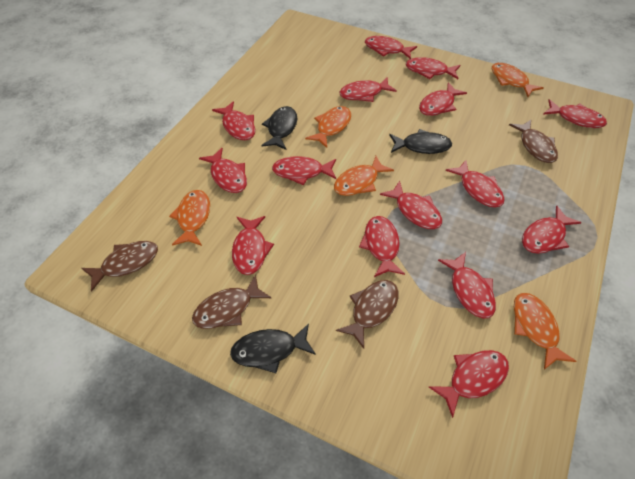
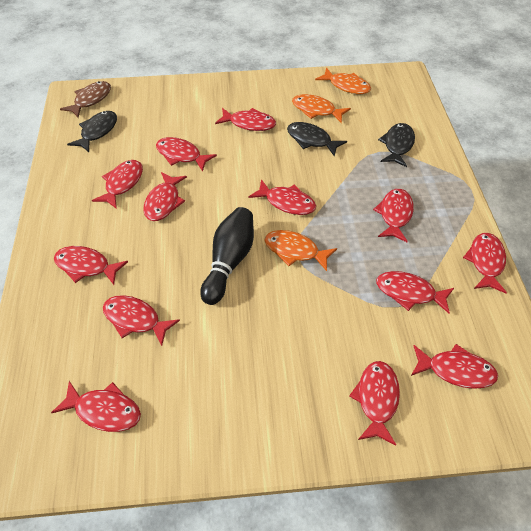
black bowling pin: none = 0 -> [200,207,254,305] = 1
brown fish: [81,241,158,292] [192,275,271,329] [336,280,399,349] [509,120,558,163] = 4 -> [60,81,111,118] = 1
orange fish: [169,190,210,246] [305,106,351,148] [334,156,394,196] [492,63,544,97] [514,293,576,369] = 5 -> [264,230,337,271] [292,94,351,123] [315,68,371,94] = 3
red fish: [199,148,247,193] [212,101,255,140] [232,216,274,275] [272,156,336,185] [340,77,397,102] [359,216,405,277] [365,36,417,59] [380,181,442,229] [406,57,460,79] [419,82,467,116] [429,350,509,418] [438,252,496,318] [445,160,505,208] [522,206,581,254] [543,99,607,128] = 15 -> [51,381,141,432] [54,246,128,285] [92,160,143,209] [103,295,180,346] [143,172,187,221] [156,137,217,172] [215,108,276,131] [249,179,316,215] [349,361,400,445] [373,189,414,242] [376,271,454,313] [411,344,498,389] [463,233,507,293] = 13

